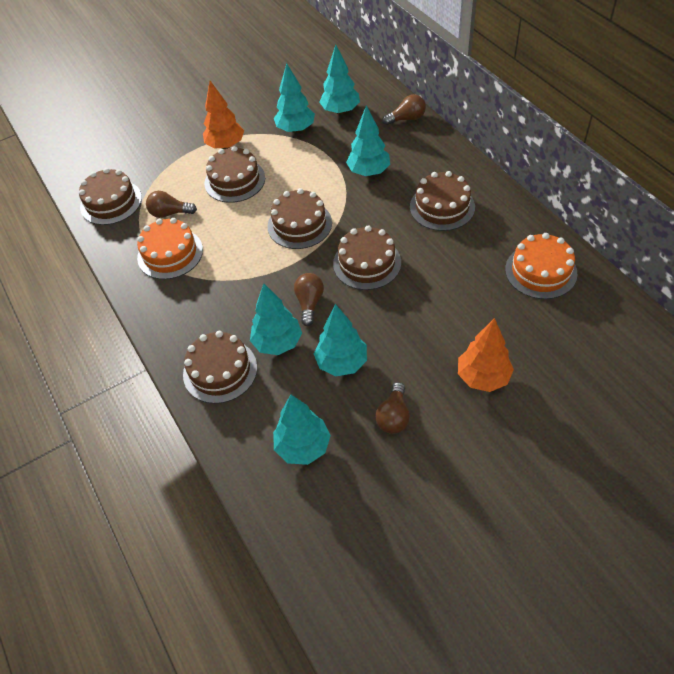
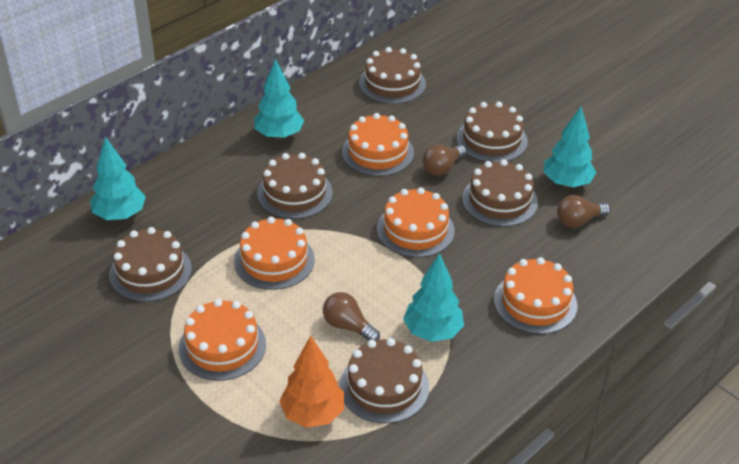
brown light bulb: [146,191,197,218] [294,273,324,326] [375,382,410,434] [382,94,426,125] = 4 -> [323,292,380,341] [423,144,466,176] [557,195,610,228] = 3
orange cake: [137,218,203,279] [505,233,577,299] = 2 -> [179,299,266,381] [234,217,315,290] [342,113,414,176] [377,188,455,257] [494,257,577,334] = 5
orange tree: [203,81,244,149] [458,318,514,392] = 2 -> [279,335,344,428] = 1
turquoise tree: [250,284,302,355] [273,395,331,465] [274,63,315,133] [314,304,367,376] [319,45,360,115] [346,105,390,176] = 6 -> [90,137,146,220] [254,59,304,139] [403,253,464,342] [544,107,596,187] = 4

